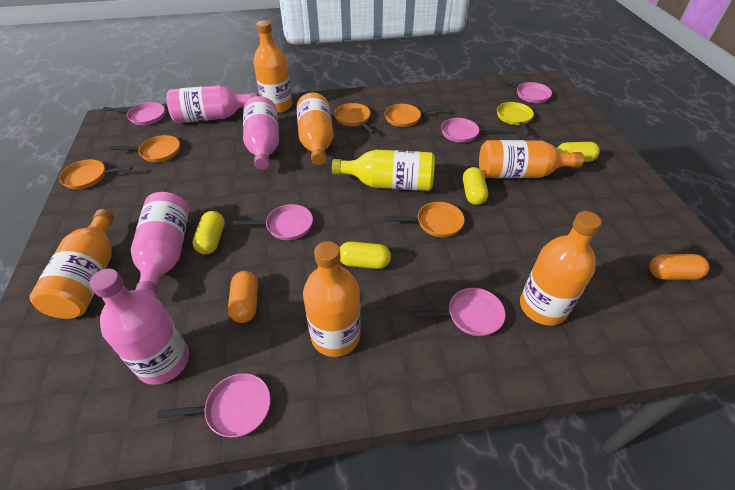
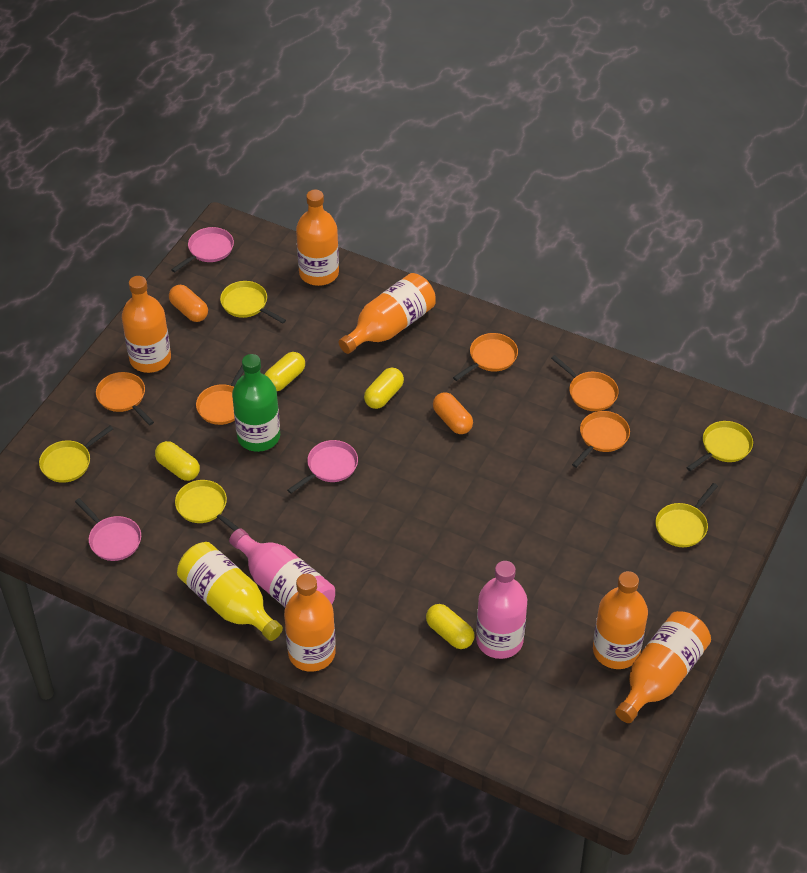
green bottle: none = 0 -> [232,354,280,452] = 1
pink bottle: [90,269,189,385] [131,192,189,297] [166,85,258,123] [243,96,279,170] = 4 -> [229,529,335,607] [476,561,527,659] = 2
pink pan: [103,102,165,125] [157,373,271,437] [233,204,313,240] [413,288,506,336] [441,118,506,143] [496,77,552,103] = 6 -> [75,498,141,561] [171,227,234,272] [287,440,358,494] = 3
yellow pan: [497,102,534,136] = 1 -> [39,425,113,483] [175,480,240,531] [220,281,286,323] [656,483,718,547] [686,421,753,471] = 5

